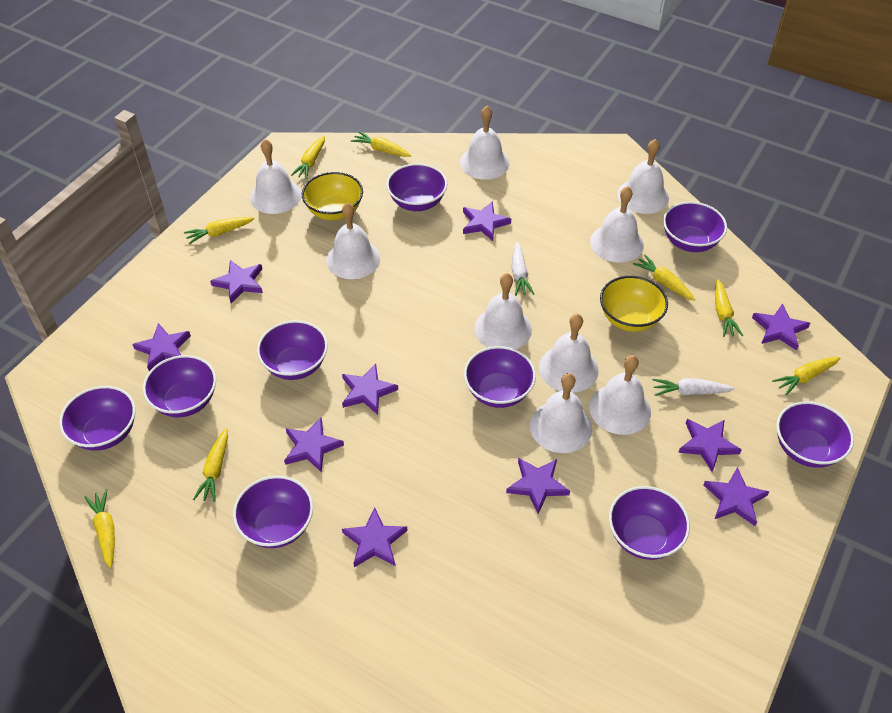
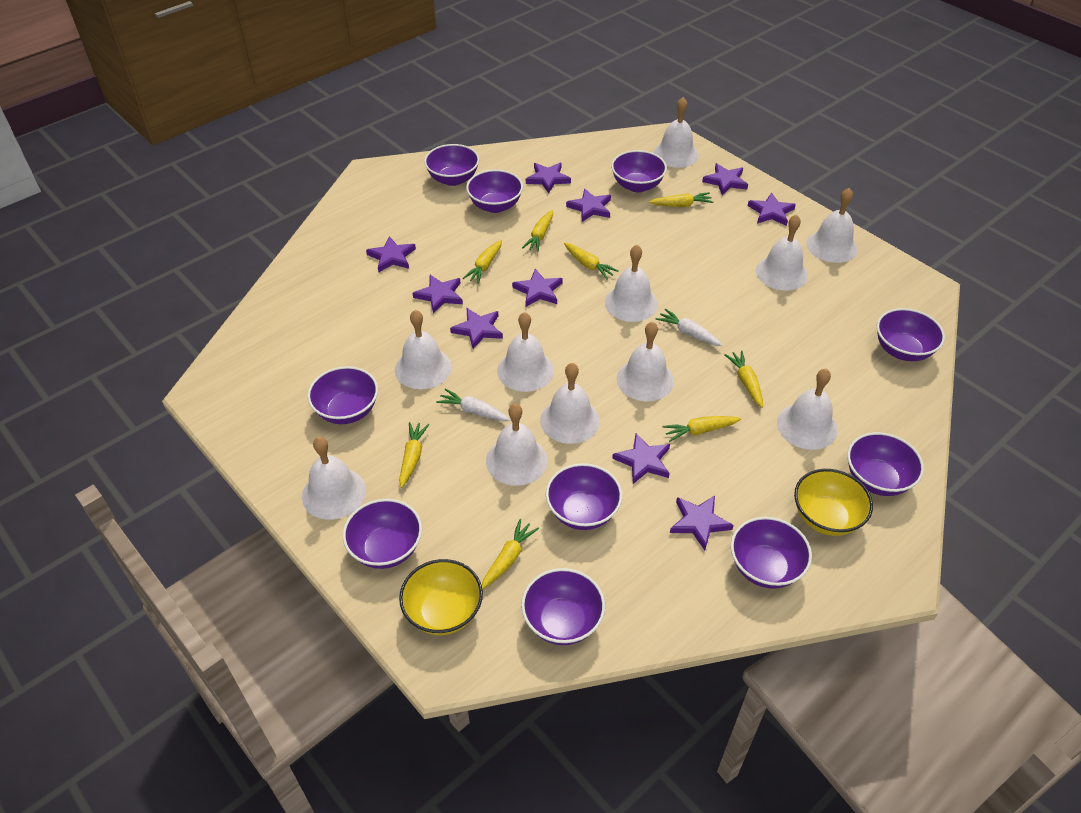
purple bowl: [59,386,135,451] [143,355,216,417] [233,475,313,548] [257,320,328,380] [386,163,447,211] [464,346,536,408] [609,486,690,560] [663,202,727,252] [776,401,854,468] = 9 -> [307,366,378,424] [343,499,422,569] [424,144,479,186] [466,170,523,213] [521,568,605,645] [546,463,622,530] [611,150,667,192] [731,517,812,589] [847,432,924,496] [877,308,945,361] = 10
white bell: [250,139,301,214] [326,203,381,279] [460,106,509,180] [474,273,532,349] [530,373,592,453] [539,314,599,393] [589,355,651,435] [590,186,644,263] [617,139,669,214] = 9 -> [302,437,366,520] [395,310,452,389] [486,404,548,486] [497,312,554,392] [540,363,600,444] [605,245,658,322] [617,322,674,402] [653,97,699,168] [756,214,808,291] [777,369,838,450] [807,188,858,263] = 11

